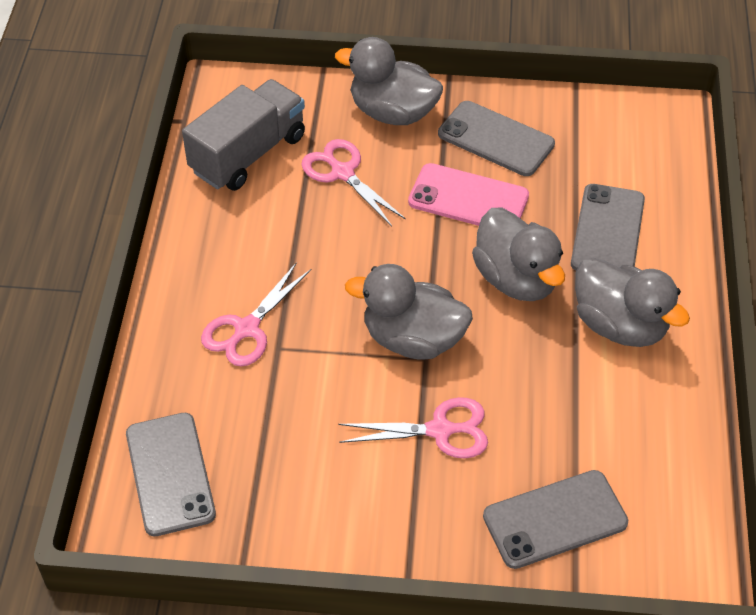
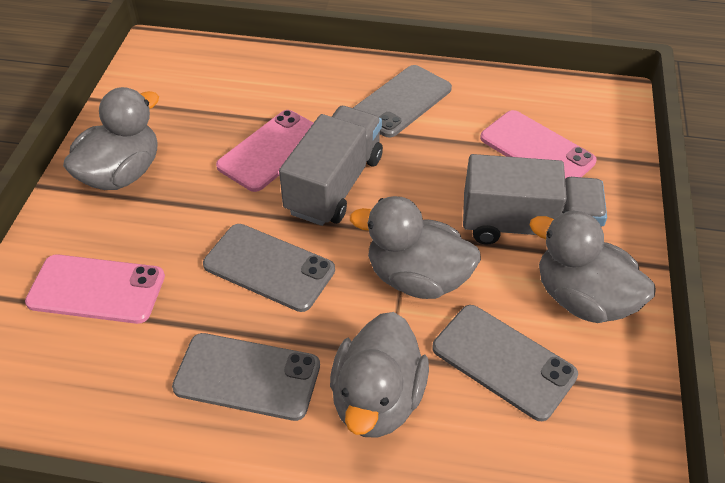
grey truck: [182,79,305,191] = 1 -> [279,106,383,226] [463,154,607,245] = 2
pink phone: [408,163,529,226] = 1 -> [25,254,165,324] [216,110,313,192] [480,110,596,179] = 3
pink scissors: [201,262,311,366] [301,139,406,226] [338,397,488,459] = 3 -> none = 0

